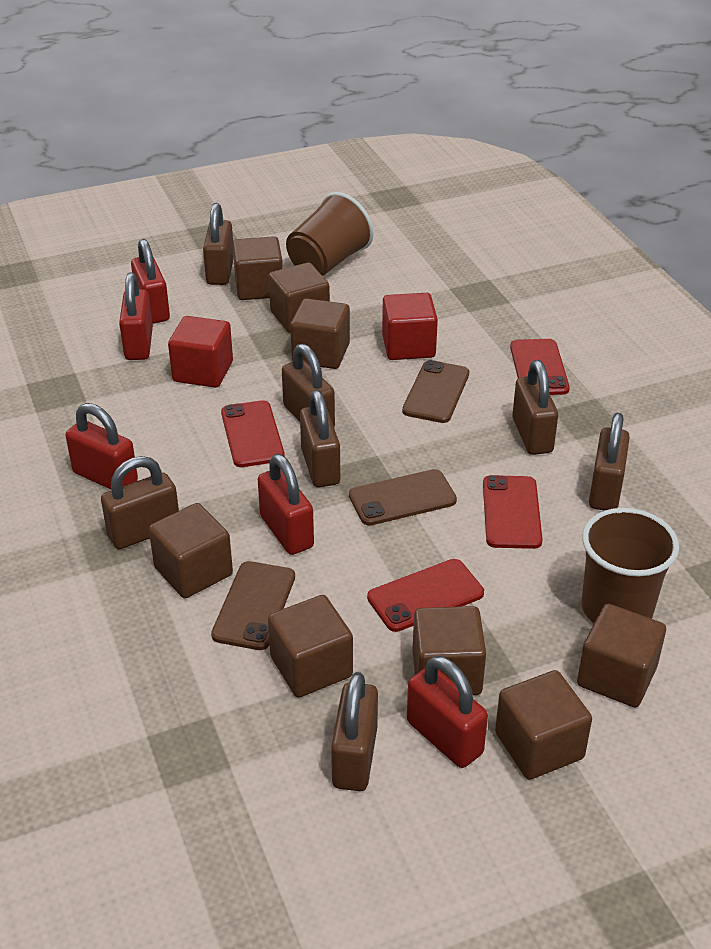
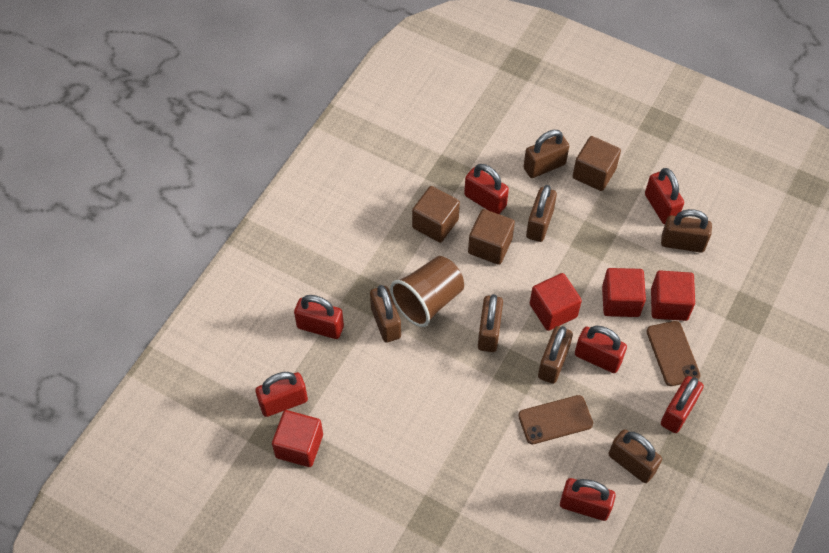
brown cube: [149,503,233,598] [233,236,283,300] [268,595,353,698] [269,262,330,333] [290,298,350,369] [413,606,486,695] [495,670,592,780] [577,604,666,708] = 8 -> [412,186,460,243] [468,209,515,264] [573,136,621,191] = 3
brown cup: [286,192,374,276] [582,508,679,623] = 2 -> [390,256,464,327] = 1
brown phone: [211,561,295,650] [349,469,457,526] [402,360,469,423] = 3 -> [518,395,593,444] [646,321,701,386] = 2
red cube: [168,316,233,388] [382,293,438,360] = 2 -> [272,410,323,467] [530,273,582,331] [602,268,646,317] [651,270,695,321] = 4
red padlock: [66,403,138,489] [119,273,153,360] [131,239,170,324] [258,454,314,555] [407,656,488,768] = 5 -> [255,372,308,417] [294,295,344,339] [464,164,509,214] [560,478,616,521] [575,326,627,373] [645,168,684,225] [661,376,704,433] = 7
red phone: [221,400,285,467] [367,559,484,632] [483,475,543,549] [510,339,570,395] = 4 -> none = 0

